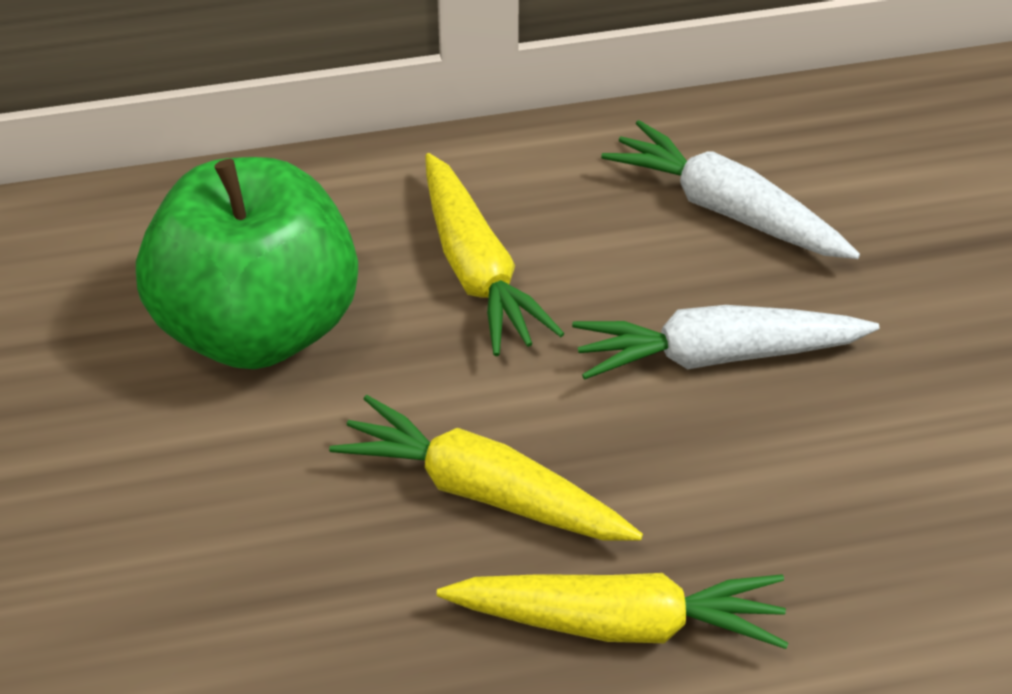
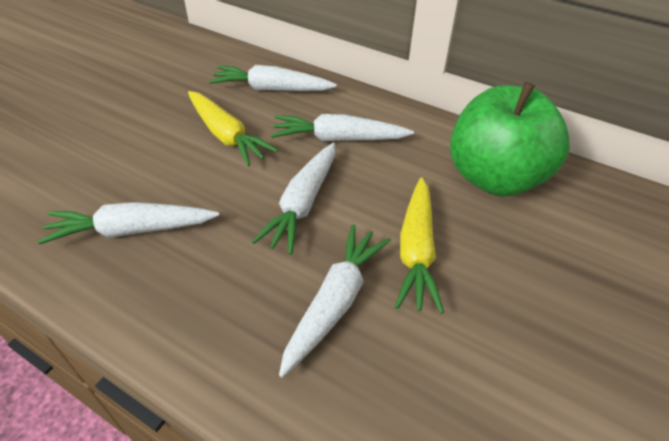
white carrot: [572,305,879,380] [601,120,860,259] = 2 -> [38,202,219,244] [209,65,337,91] [252,143,335,255] [271,114,414,141] [279,224,391,377] = 5
yellow carrot: [329,395,643,541] [425,153,565,356] [437,573,788,649] = 3 -> [188,91,278,166] [395,178,444,314] = 2

